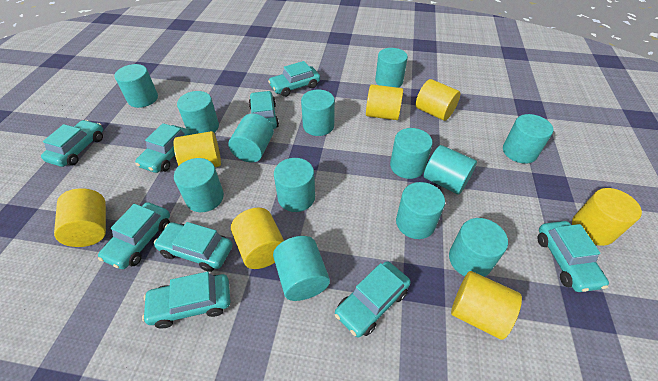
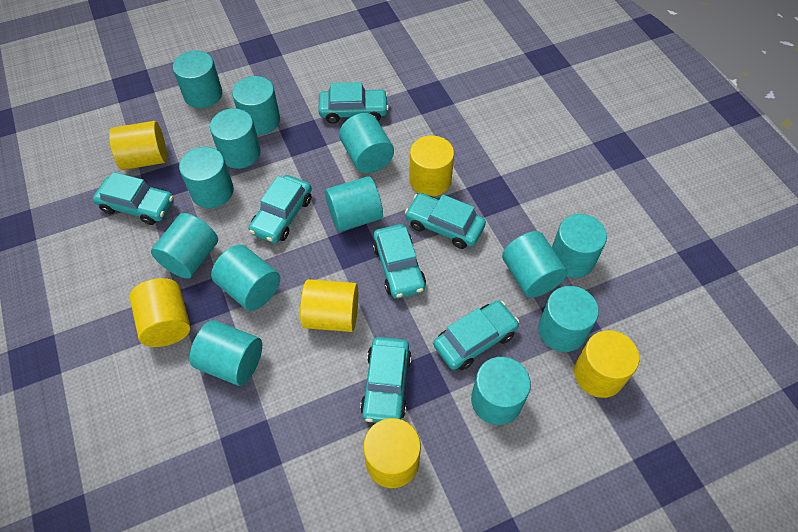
turquoise car: [41,120,103,167] [98,202,170,269] [135,123,192,173] [142,272,231,328] [154,222,233,272] [249,91,279,129] [268,61,320,97] [335,261,411,338] [537,221,609,292] = 9 -> [93,172,174,225] [249,175,312,243] [318,82,389,124] [360,337,412,423] [372,224,426,299] [405,193,486,249] [433,300,519,370] = 7
yellow cylinder: [54,188,106,247] [173,131,221,167] [231,208,284,269] [366,84,403,120] [416,79,461,121] [451,271,522,340] [572,188,642,246] = 7 -> [109,121,167,170] [129,278,190,347] [300,279,358,332] [363,418,421,488] [409,135,454,196] [574,330,639,398] = 6

